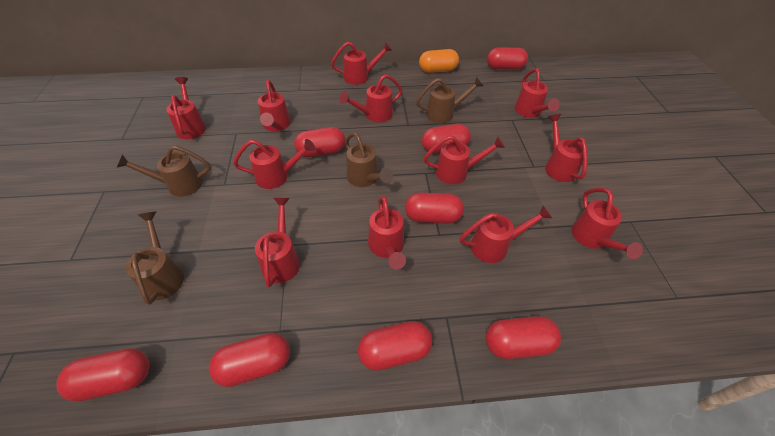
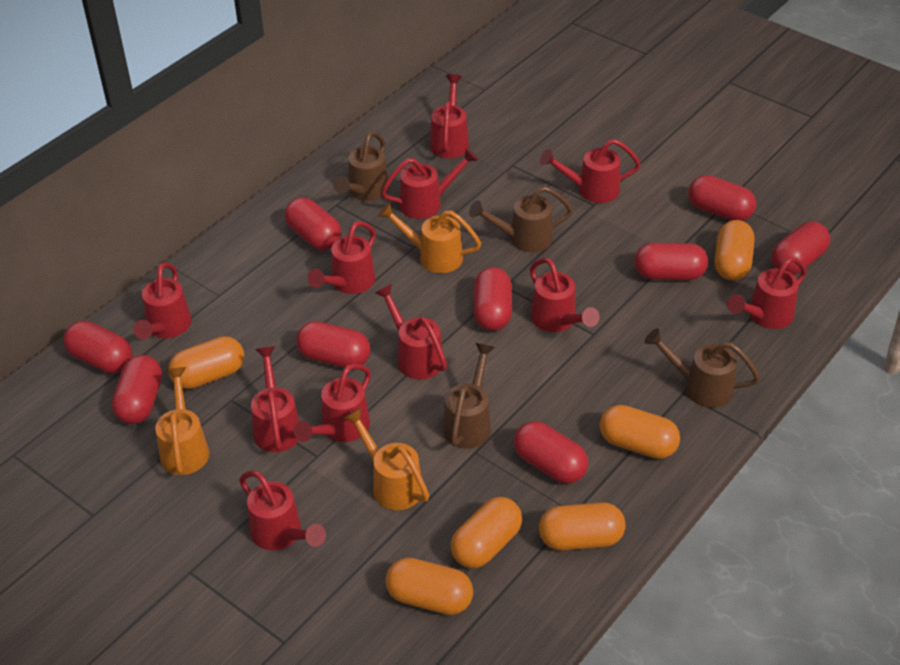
orange capsule: [419,49,459,73] = 1 -> [168,336,244,389] [385,558,473,615] [451,497,522,568] [539,502,625,551] [600,405,680,459] [714,220,755,280] = 6
orange watering can: none = 0 -> [155,367,209,475] [343,408,430,510] [378,203,481,273] = 3
red capsule: [56,348,150,402] [209,333,290,387] [294,127,345,157] [358,321,433,371] [405,193,464,224] [422,124,471,153] [486,316,561,359] [487,47,528,70] = 8 -> [63,321,132,373] [112,355,162,424] [285,198,342,250] [296,321,370,368] [474,267,512,331] [514,421,588,484] [635,243,708,280] [689,175,756,221] [771,221,830,275] = 9
red watering can: [166,77,206,139] [233,139,315,189] [255,198,300,287] [258,80,291,131] [331,42,393,85] [339,74,402,123] [368,196,406,269] [424,135,505,184] [460,205,552,263] [514,68,560,118] [545,114,587,182] [572,188,643,259] = 12 -> [133,262,192,340] [239,471,326,550] [251,346,299,452] [294,363,371,442] [307,221,376,294] [375,284,447,379] [381,148,478,219] [430,74,469,158] [530,258,600,332] [540,139,641,203] [727,257,807,329] = 11

